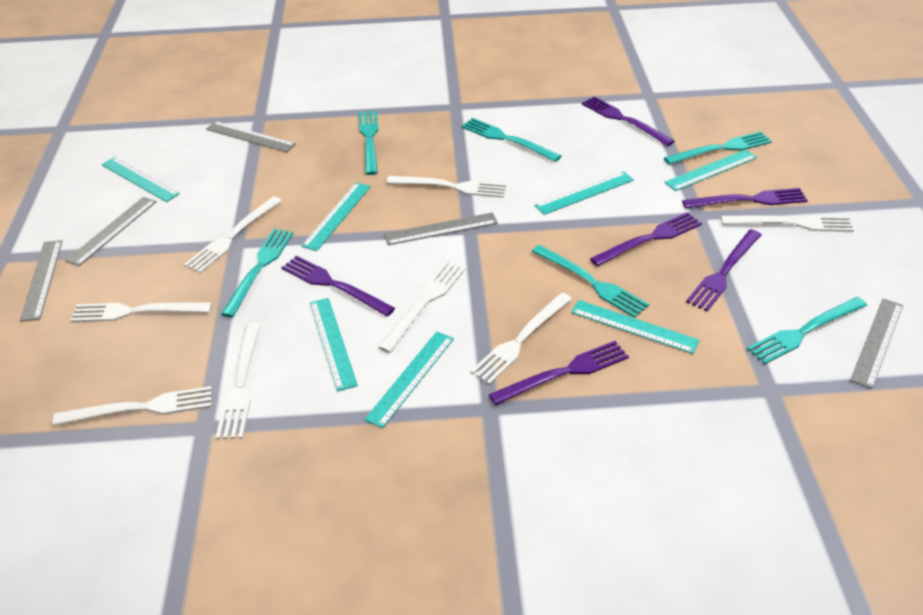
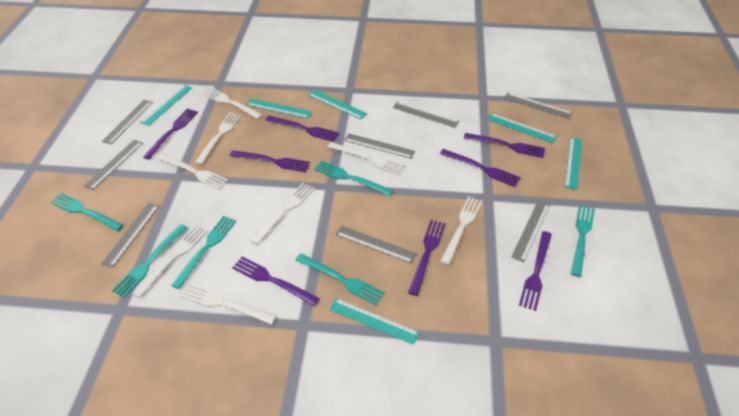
grey ruler: [20,240,62,322] [65,197,157,266] [206,121,296,152] [384,212,498,245] [850,299,903,389] = 5 -> [83,140,143,190] [101,203,159,268] [102,100,153,144] [336,225,417,263] [344,133,415,159] [393,101,459,128] [504,93,572,119] [511,201,550,262] = 8
purple fork: [281,255,395,316] [489,341,629,405] [582,96,675,146] [590,212,702,266] [682,188,808,209] [686,229,761,312] = 6 -> [143,108,198,160] [230,150,310,172] [232,256,320,306] [265,116,339,142] [408,220,446,296] [440,149,521,187] [464,133,545,158] [519,231,552,311] = 8
turquoise ruler: [101,157,180,202] [301,182,371,251] [310,298,358,391] [364,331,454,428] [535,171,634,215] [571,300,700,354] [664,149,757,191] = 7 -> [140,85,192,126] [247,99,312,118] [308,90,367,119] [329,298,419,345] [487,113,557,143] [565,137,582,190] = 6

